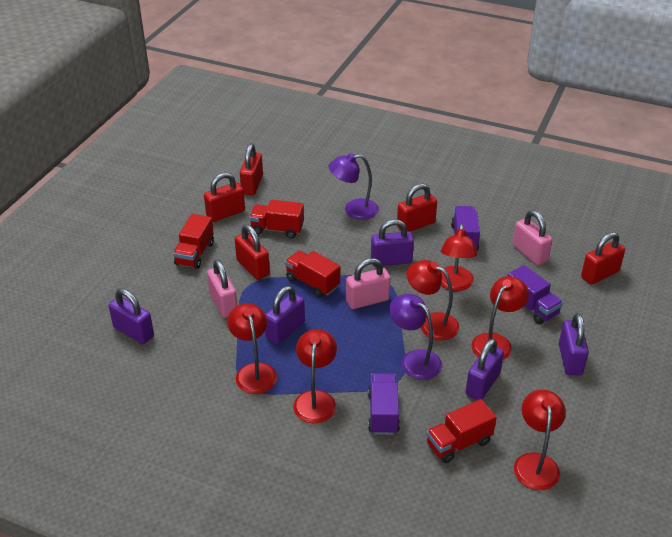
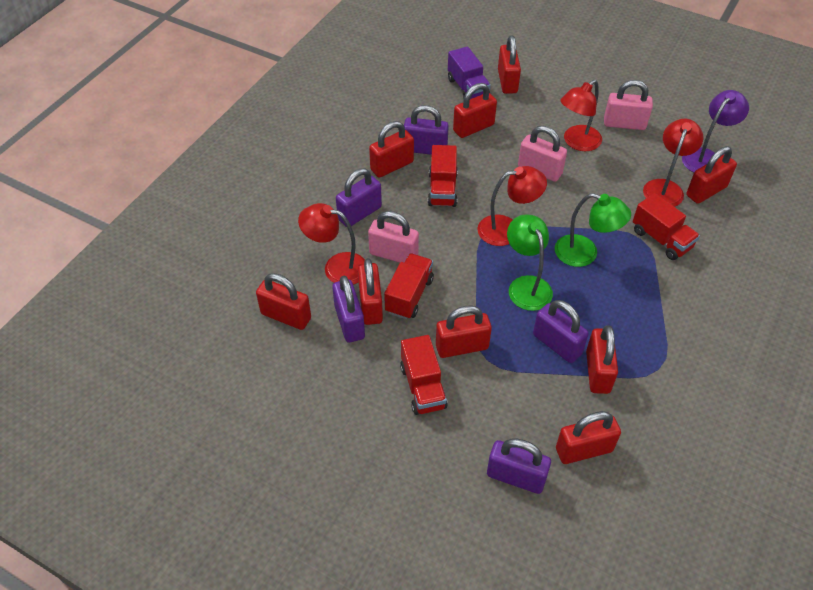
green lamp: none = 0 -> [507,214,553,311] [555,193,631,267] = 2
purple lamp: [329,153,379,220] [389,294,442,380] = 2 -> [682,90,749,173] = 1
purple truck: [368,373,400,435] [451,206,480,251] [508,265,563,324] = 3 -> [448,46,491,99] = 1
red lamp: [227,303,277,394] [293,329,337,423] [407,260,459,340] [441,224,477,291] [472,276,529,360] [514,389,566,490] = 6 -> [298,203,365,285] [477,166,547,246] [560,80,602,151] [643,119,703,207] = 4
red padlock: [204,172,245,222] [235,225,270,280] [240,144,263,195] [397,183,437,232] [581,232,625,285] = 5 -> [256,273,311,330] [358,258,383,325] [369,121,414,178] [436,305,492,358] [453,83,497,138] [498,35,521,94] [556,411,621,464] [586,325,618,394] [686,146,737,204] = 9

